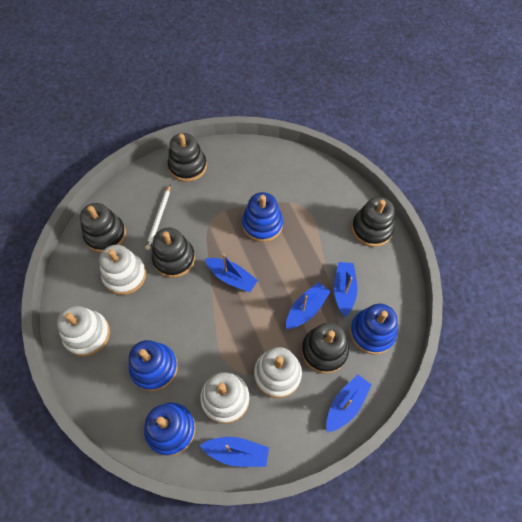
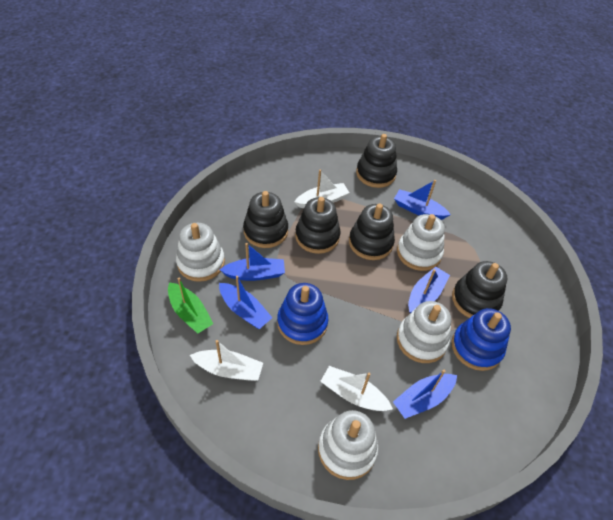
blue stacking toy: [129,340,178,391] [144,403,195,456] [242,192,283,242] [350,304,398,355] = 4 -> [277,283,328,345] [452,308,511,371] = 2
green boat: none = 0 -> [168,278,213,334] = 1
white boat: none = 0 -> [190,340,263,381] [294,170,350,208] [320,366,393,411] = 3
white pencil: [145,185,170,250] = 1 -> none = 0

